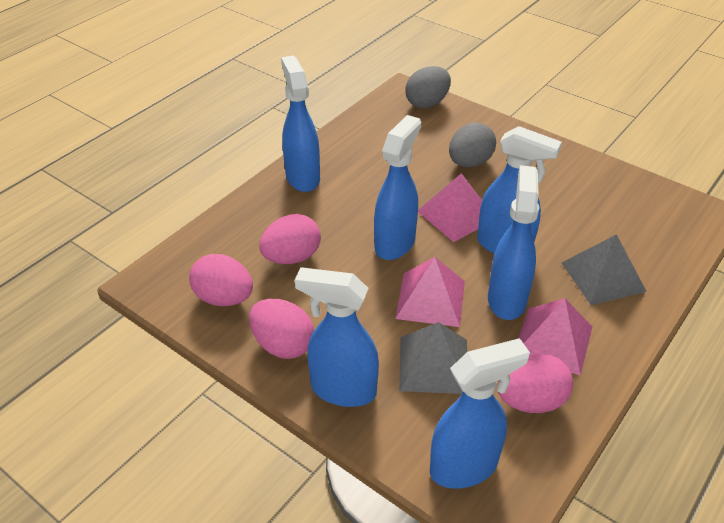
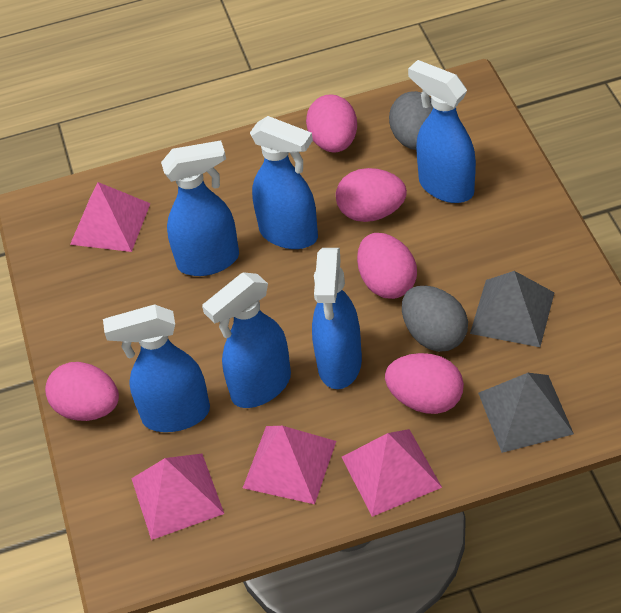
pink egg: [189,254,253,306] [249,299,314,359] [259,214,321,264] [498,354,573,413] = 4 -> [45,362,119,421] [306,94,357,153] [336,168,407,222] [357,233,417,299] [385,353,464,414] = 5
pink pyramid: [395,257,465,327] [418,173,482,242] [518,298,592,376] = 3 -> [70,182,151,252] [131,454,224,540] [243,426,336,504] [342,429,442,517] = 4

